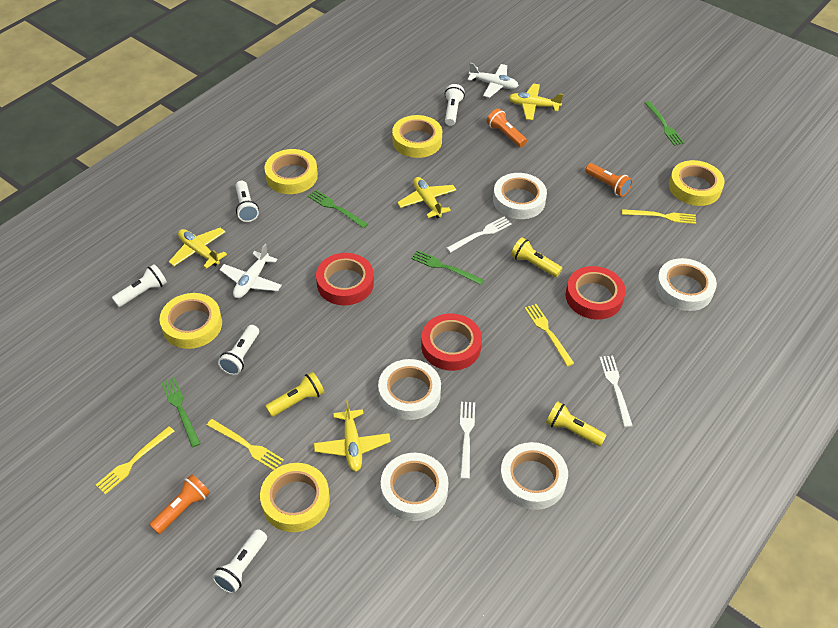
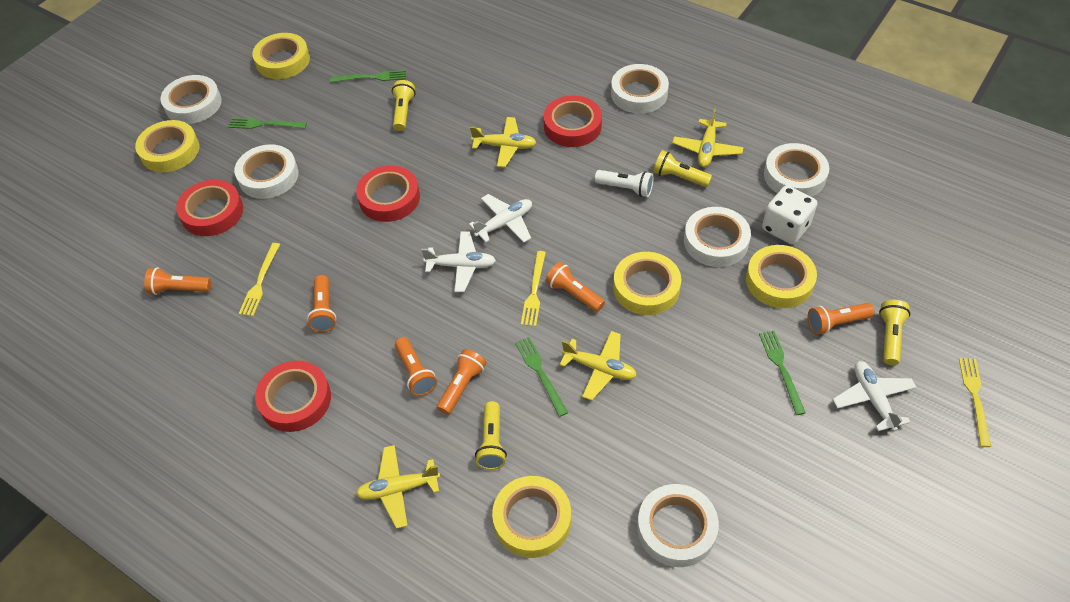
orange flashlight: [149,474,210,534] [486,108,527,147] [585,163,632,197] = 3 -> [144,267,211,295] [307,275,336,333] [395,337,437,396] [437,349,486,415] [545,262,605,312] [808,303,874,335] = 6
red tape: [316,253,374,305] [421,313,482,371] [566,266,626,319] = 3 -> [176,180,243,236] [255,361,331,432] [356,166,420,222] [543,95,602,147] = 4
white dice: none = 0 -> [762,185,817,244] = 1
white flashlight: [112,264,167,307] [212,529,267,594] [218,325,259,375] [235,180,259,222] [445,84,465,126] = 5 -> [595,170,653,197] = 1
white fork: [446,217,512,253] [460,402,475,479] [599,356,633,427] = 3 -> none = 0
white plane: [219,244,282,298] [467,63,519,98] = 2 -> [421,232,496,292] [469,194,532,243] [833,361,917,431] = 3
white tape: [378,359,441,420] [381,453,449,521] [493,173,547,219] [500,442,568,510] [656,258,717,311] = 5 -> [160,75,222,124] [234,144,299,199] [611,64,669,114] [637,484,719,567] [684,207,751,267] [764,143,829,197] = 6
yellow flashlight: [265,372,324,417] [511,237,563,277] [546,401,607,446] = 3 -> [392,80,415,131] [475,401,507,470] [653,150,712,187] [879,300,910,365] = 4
yellow fork: [96,426,174,494] [207,419,284,470] [524,304,574,366] [622,209,696,224] = 4 -> [239,243,280,316] [521,251,546,327] [959,358,991,447] = 3

